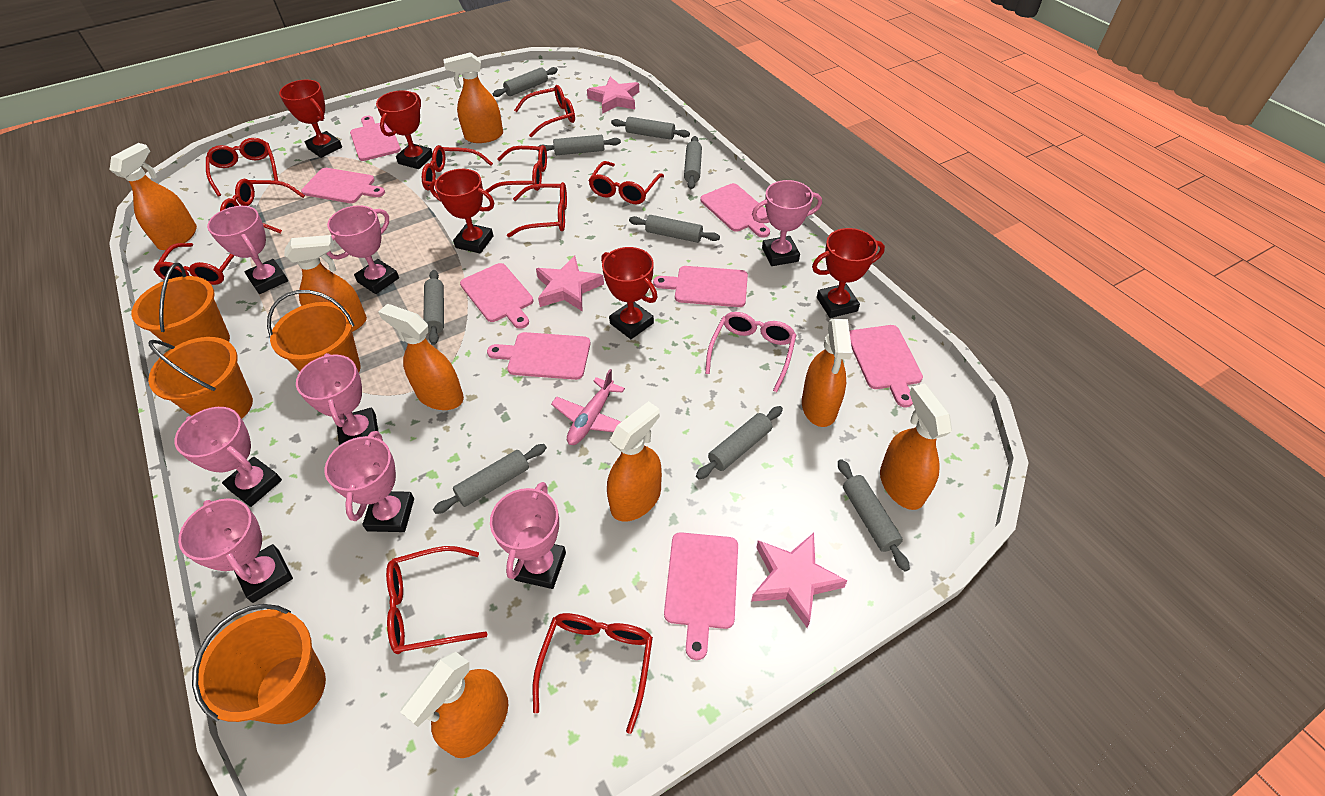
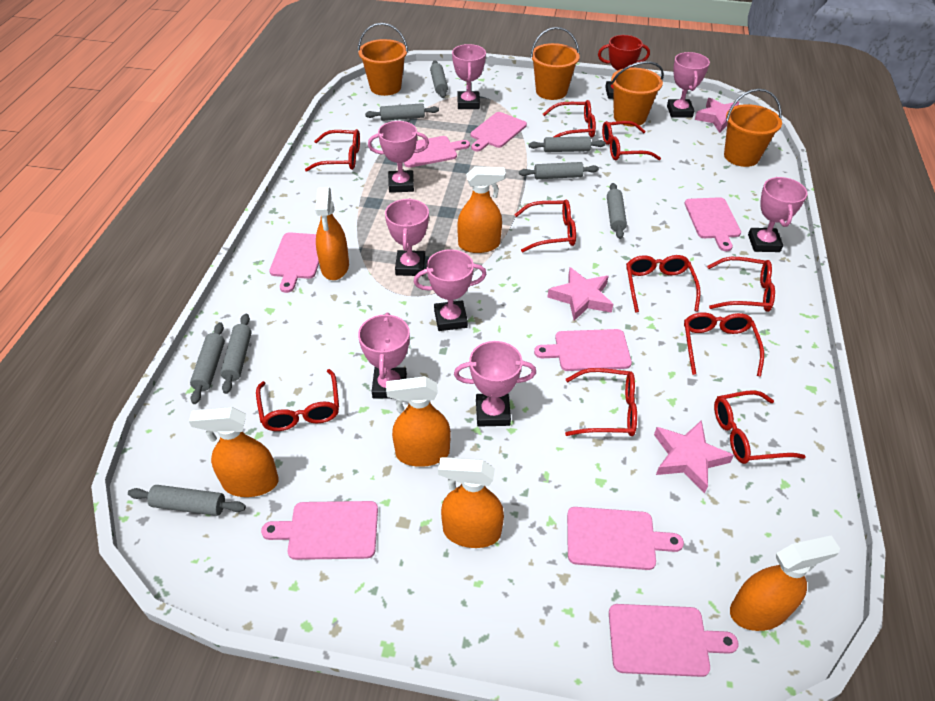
grey rolling pin: [423,270,444,345] [433,444,547,514] [492,67,558,97] [537,135,621,155] [611,117,690,140] [629,215,720,243] [684,136,702,189] [696,406,783,479] [838,459,910,572] = 9 -> [128,485,246,516] [190,322,225,404] [220,314,252,394] [365,103,439,121] [430,60,448,98] [519,162,599,179] [528,136,606,152] [607,183,627,239] = 8
orange spray bottle: [110,143,197,250] [284,235,367,332] [378,304,464,410] [400,652,508,758] [443,52,503,143] [607,401,662,522] [802,319,852,427] [880,383,952,510] = 8 -> [189,407,279,497] [315,187,349,280] [386,376,451,467] [438,457,504,548] [457,166,506,253] [730,535,840,631] = 6
pink glasses: [705,312,796,392] = 1 -> none = 0
pink plane: [551,369,625,445] = 1 -> none = 0
red trophy: [279,80,342,158] [376,90,433,169] [429,169,494,254] [601,247,658,339] [812,228,885,318] = 5 -> [598,35,650,99] = 1

